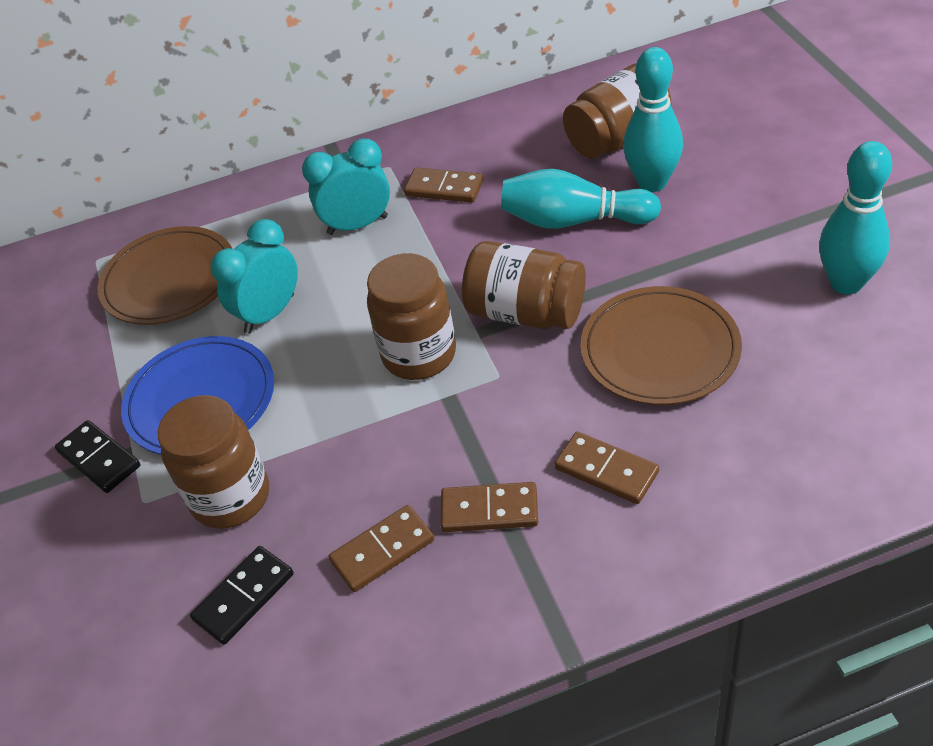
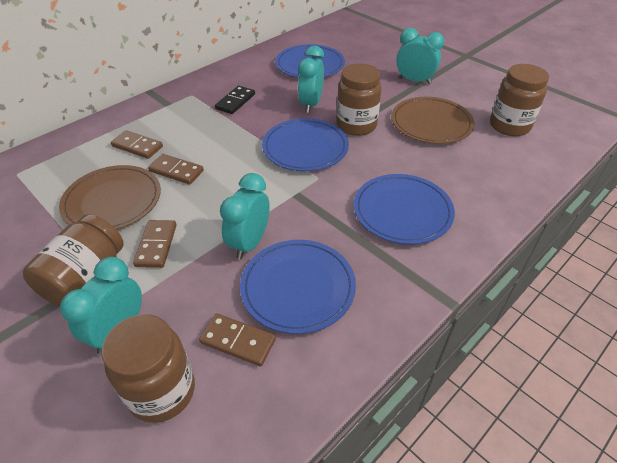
black domino: [55,420,140,493] [190,546,294,645] = 2 -> [215,86,255,114] = 1
blue plate: [121,336,274,455] = 1 -> [240,240,356,334] [262,118,349,171] [275,44,345,78] [354,174,455,244] = 4
turquoise bowling pin: [501,169,661,229] [623,47,683,192] [819,141,892,294] = 3 -> none = 0
turquoise clock: [211,219,298,334] [302,138,390,235] = 2 -> [60,257,142,354] [220,173,270,260] [298,46,324,113] [396,28,444,84] = 4

